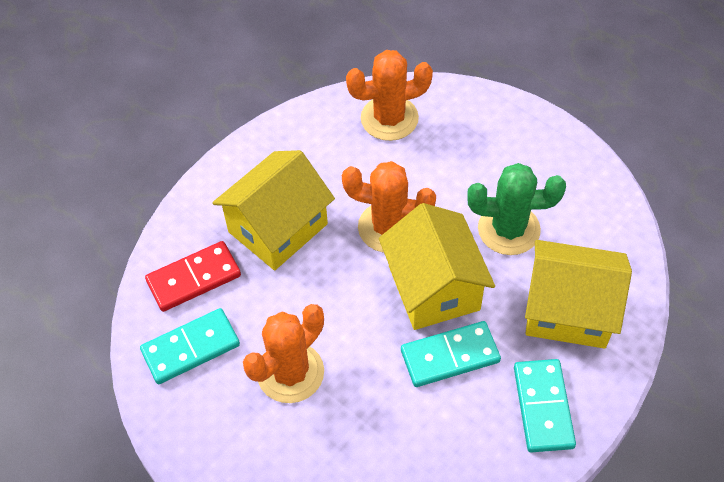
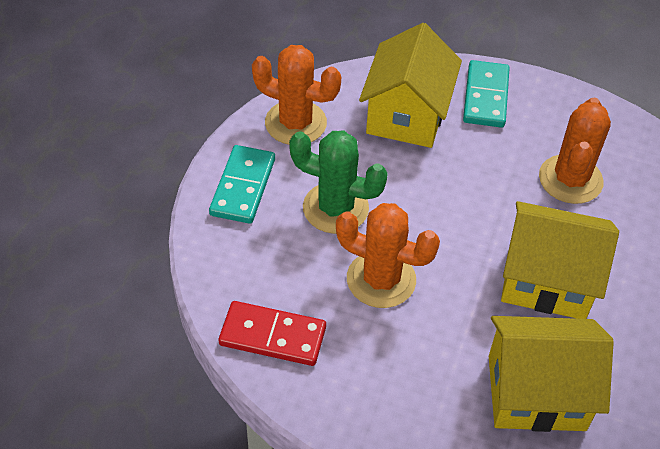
turquoise domino: [140,308,240,384] [401,321,501,387] [514,359,576,452] = 3 -> [209,145,275,224] [463,60,510,128] = 2

